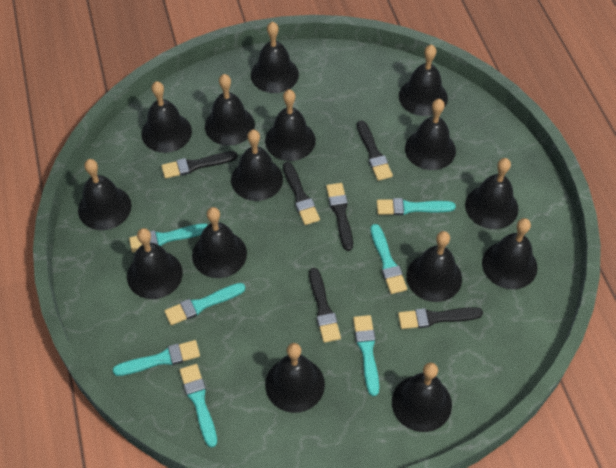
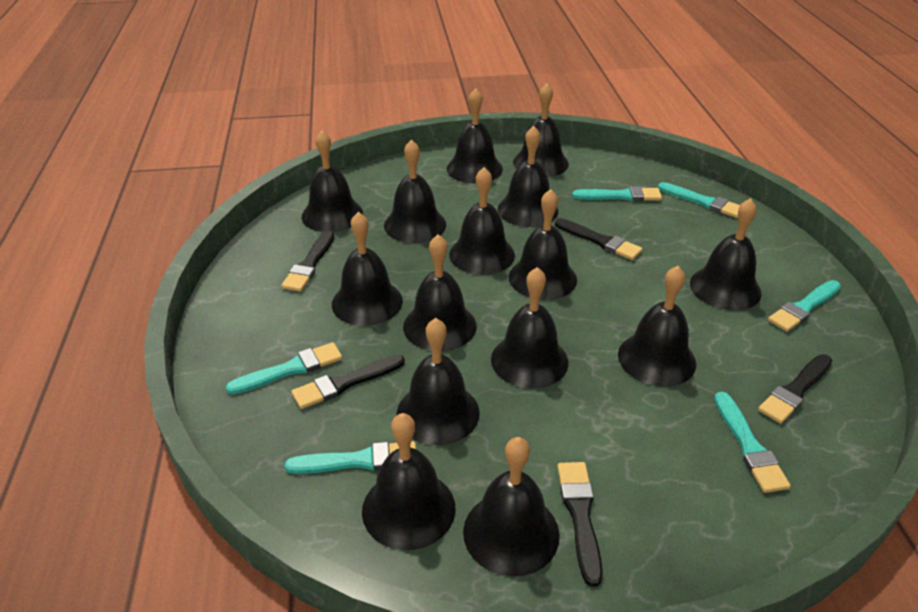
black brush: [161,151,238,179] [283,162,320,225] [309,268,341,343] [326,183,353,251] [357,120,393,181] [398,307,483,329] = 6 -> [281,231,335,291] [291,354,405,409] [555,218,642,260] [557,462,603,587] [758,354,832,424] = 5
turquoise brush: [113,340,200,376] [129,224,208,253] [164,283,245,325] [180,364,217,448] [353,315,379,396] [371,224,407,294] [377,198,456,215] = 7 -> [226,342,342,395] [285,441,416,474] [572,186,662,201] [658,182,740,218] [714,392,791,493] [768,280,841,332] = 6

